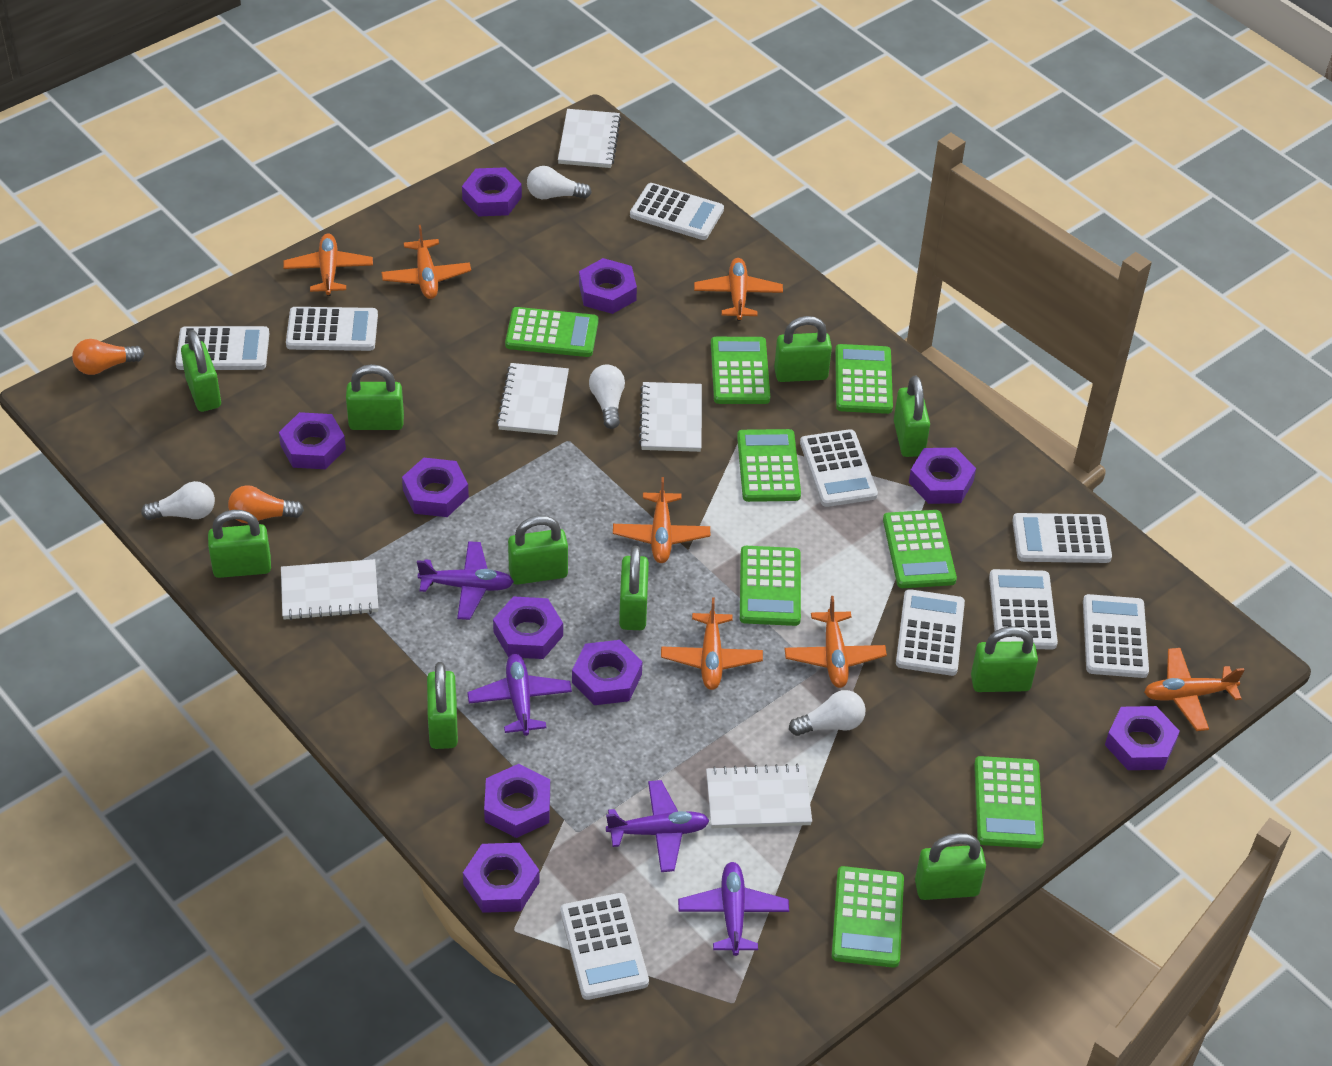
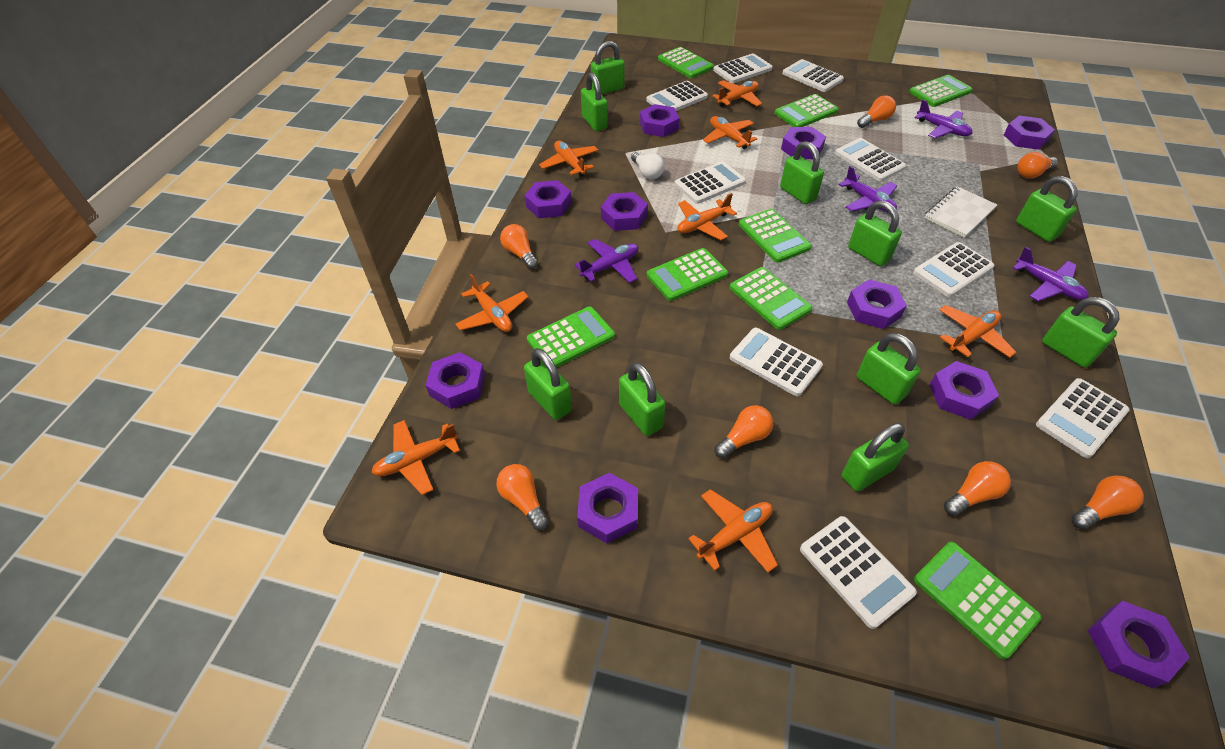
orange light bulb: [72,339,144,375] [228,485,304,524] = 2 -> [496,464,549,530] [500,224,538,269] [714,405,773,458] [857,95,896,128] [944,461,1011,516] [1017,152,1058,179] [1071,475,1144,530] = 7
orange plane: [283,233,373,296] [381,225,471,299] [613,477,710,563] [661,598,763,690] [694,258,783,321] [784,596,887,688] [1144,648,1244,731] = 7 -> [371,420,460,495] [455,274,528,332] [539,141,598,177] [677,193,737,240] [688,489,778,573] [703,116,757,149] [712,80,762,107] [939,305,1016,358] = 8
white light bulb: [141,481,215,520] [527,166,592,199] [589,364,625,429] [789,690,866,736] = 4 -> [631,151,665,179] = 1
white notebook: [281,559,378,620] [497,363,569,435] [558,109,621,168] [639,382,702,452] [706,764,812,828] = 5 -> [925,186,997,238] = 1

